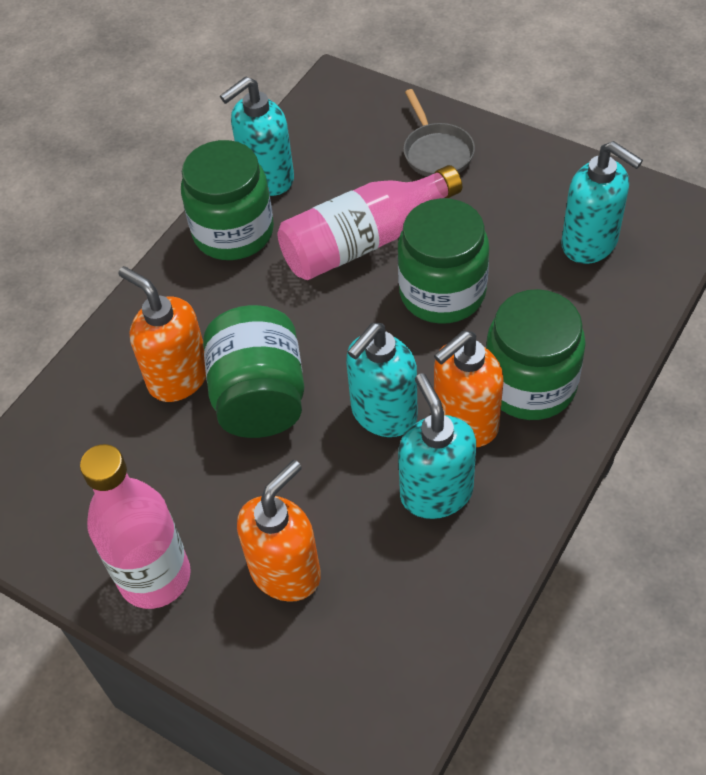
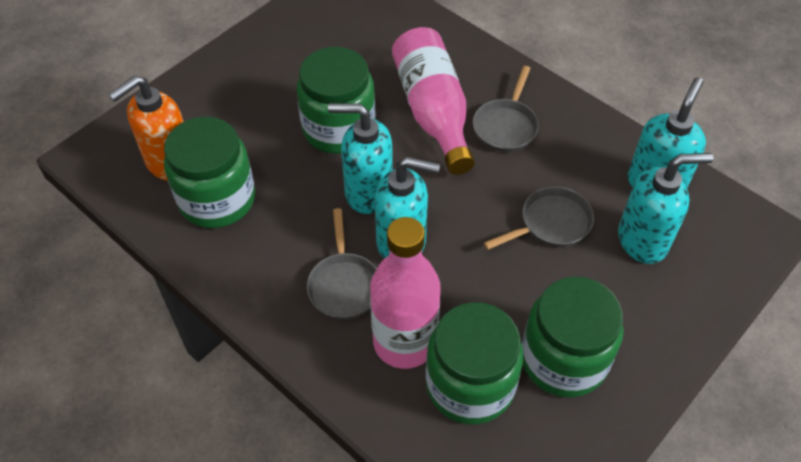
grey pan: [403,89,475,177] = 1 -> [307,208,377,320] [473,66,539,152] [484,186,594,250] = 3
orange soap dispenser: [118,266,206,402] [237,460,321,602] [434,331,504,447] = 3 -> [108,75,184,181] = 1

